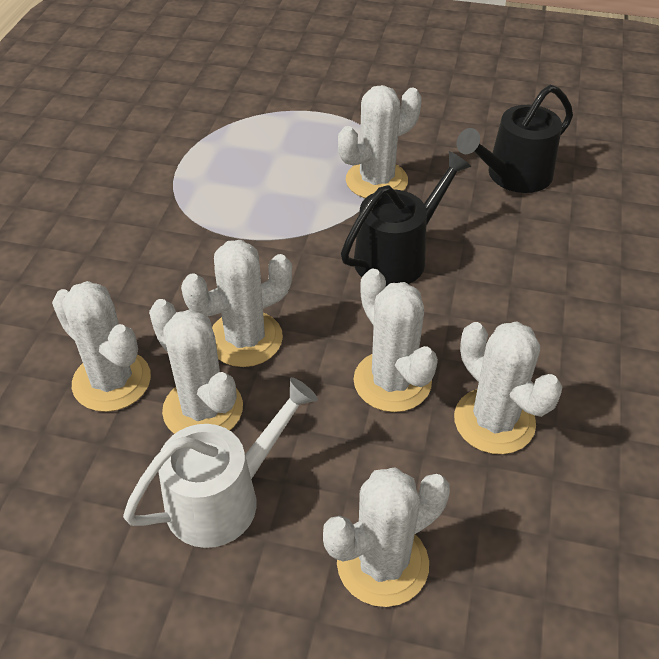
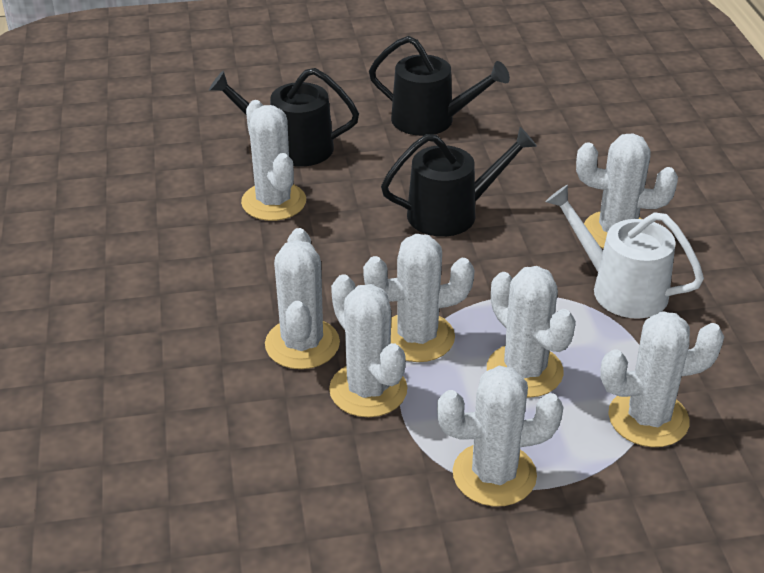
black watering can: [341,151,471,286] [457,85,573,193] = 2 -> [209,68,359,167] [369,36,510,136] [381,127,537,237] = 3
white cactus: [52,281,151,412] [149,299,243,434] [181,240,292,367] [323,467,450,607] [338,85,422,198] [354,269,438,412] [454,322,562,454] = 7 -> [241,100,306,221] [265,228,340,369] [329,275,407,417] [363,234,475,362] [437,366,563,507] [487,266,576,398] [576,133,678,249] [600,311,724,447] = 8

